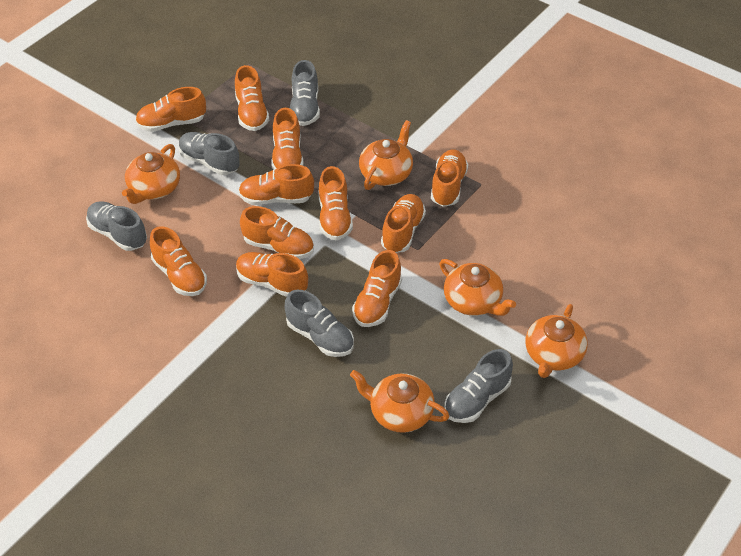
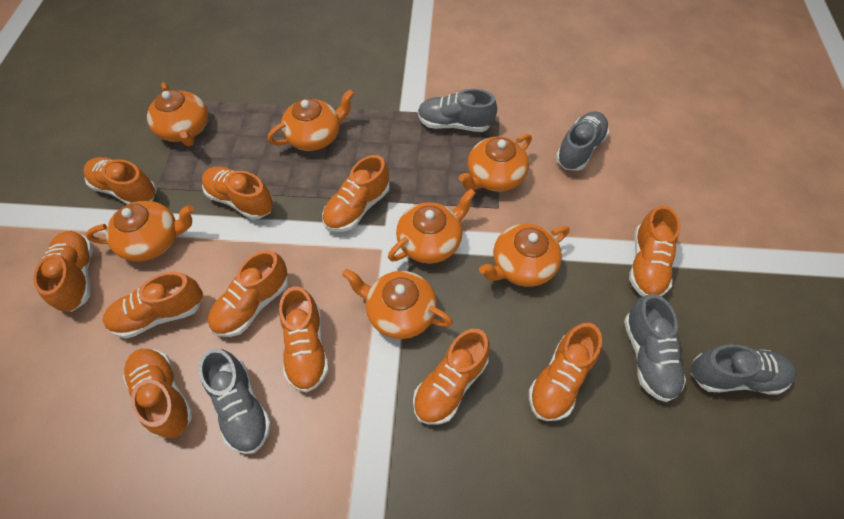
orange teapot: [122,144,180,204] [350,370,449,433] [359,120,413,190] [439,259,516,316] [526,304,588,378] = 5 -> [86,201,194,262] [147,82,208,146] [268,89,355,151] [342,269,453,339] [388,189,476,264] [459,134,532,192] [479,224,569,287] = 7

